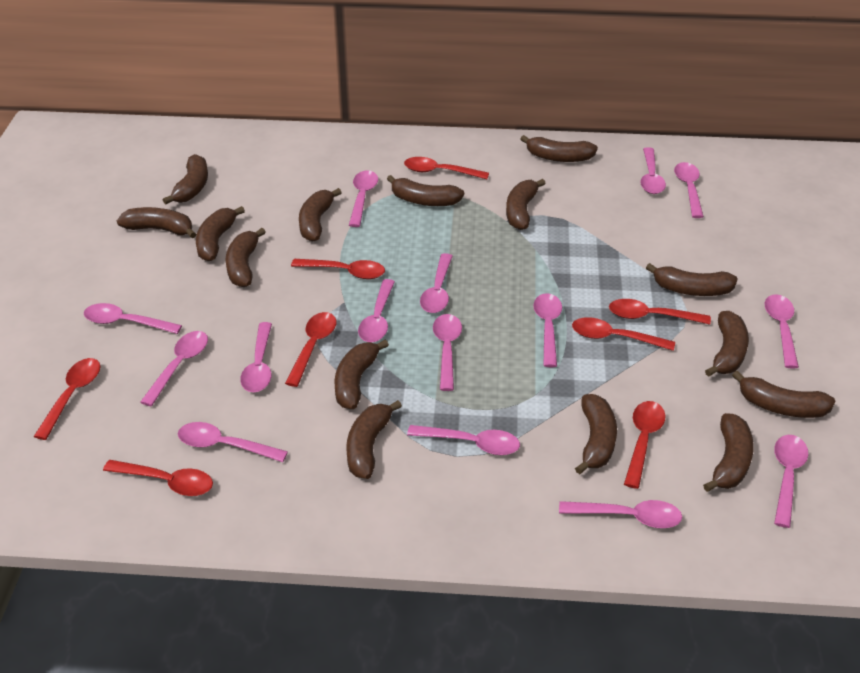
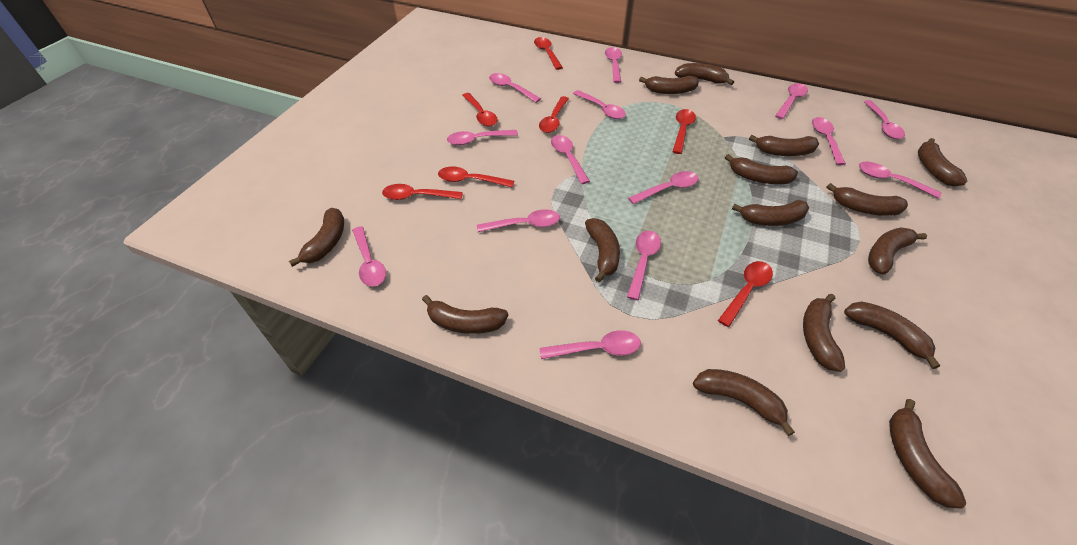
pink spoon: [84,303,182,334] [140,331,208,406] [178,422,288,462] [240,322,272,392] [349,170,378,227] [358,279,395,342] [407,425,520,455] [420,253,453,313] [433,314,462,391] [533,293,562,367] [559,500,682,528] [640,147,666,194] [674,162,704,218] [765,294,799,369] [774,435,808,528] = 15 -> [352,226,386,287] [447,130,518,145] [477,209,560,232] [489,73,541,103] [540,330,641,359] [551,135,590,184] [573,90,626,119] [605,47,622,83] [627,231,661,300] [628,171,698,204] [775,83,808,119] [812,117,846,165] [859,162,941,198] [864,100,905,139] = 14
red spoon: [34,358,101,440] [103,460,213,496] [285,312,336,387] [291,259,385,279] [404,157,489,179] [572,317,675,351] [609,299,711,325] [624,401,666,489] = 8 -> [382,184,463,200] [438,166,514,188] [462,93,498,126] [534,37,563,70] [539,96,569,133] [673,109,696,154] [718,261,773,327] = 7

